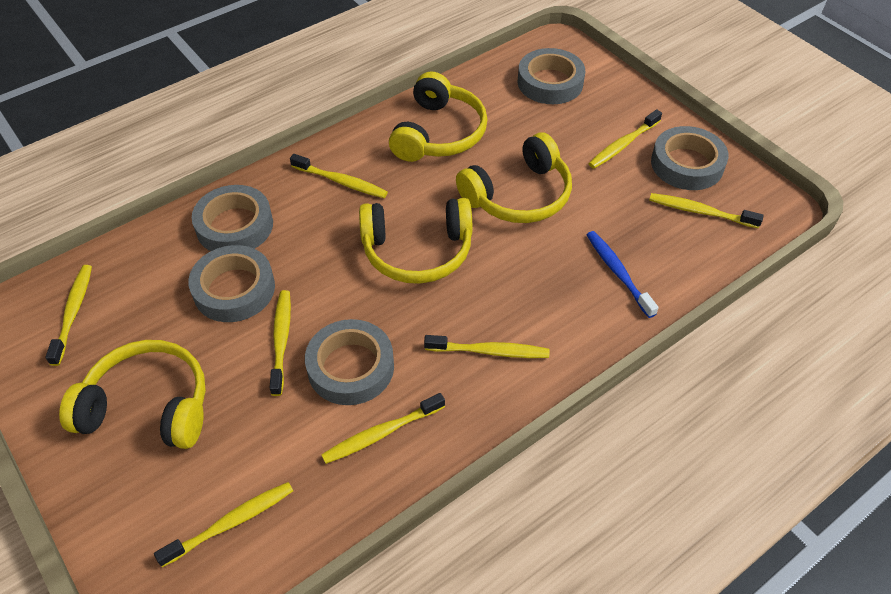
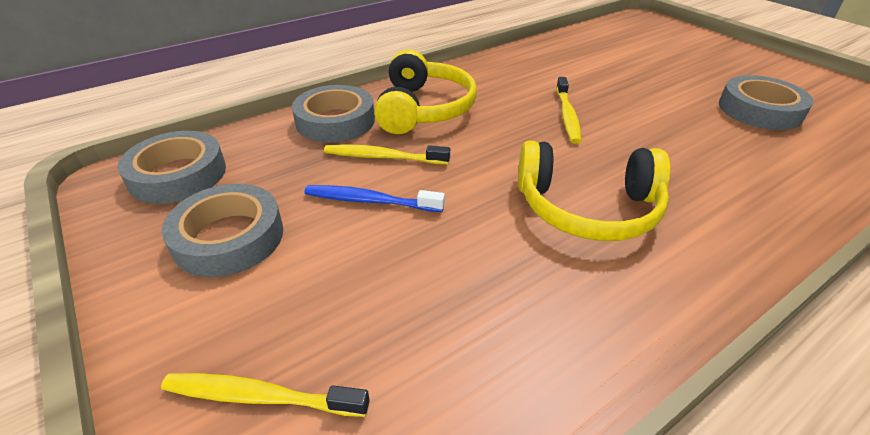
grey tape: [188,245,275,322] [192,185,273,251] [305,319,394,405] [518,48,585,104] [651,126,729,190] = 5 -> [118,131,226,204] [162,184,283,277] [292,85,375,143] [719,75,814,130] = 4
yellow headphones: [59,340,206,449] [359,198,472,284] [389,71,487,162] [456,133,572,223] = 4 -> [374,50,477,134] [518,141,670,241] = 2
yellow toothbrush: [45,265,92,366] [154,482,293,567] [269,290,291,396] [290,154,388,198] [321,393,445,464] [424,335,550,358] [588,109,662,169] [649,193,764,228] = 8 -> [161,373,370,417] [324,144,450,165] [556,77,581,144] = 3

